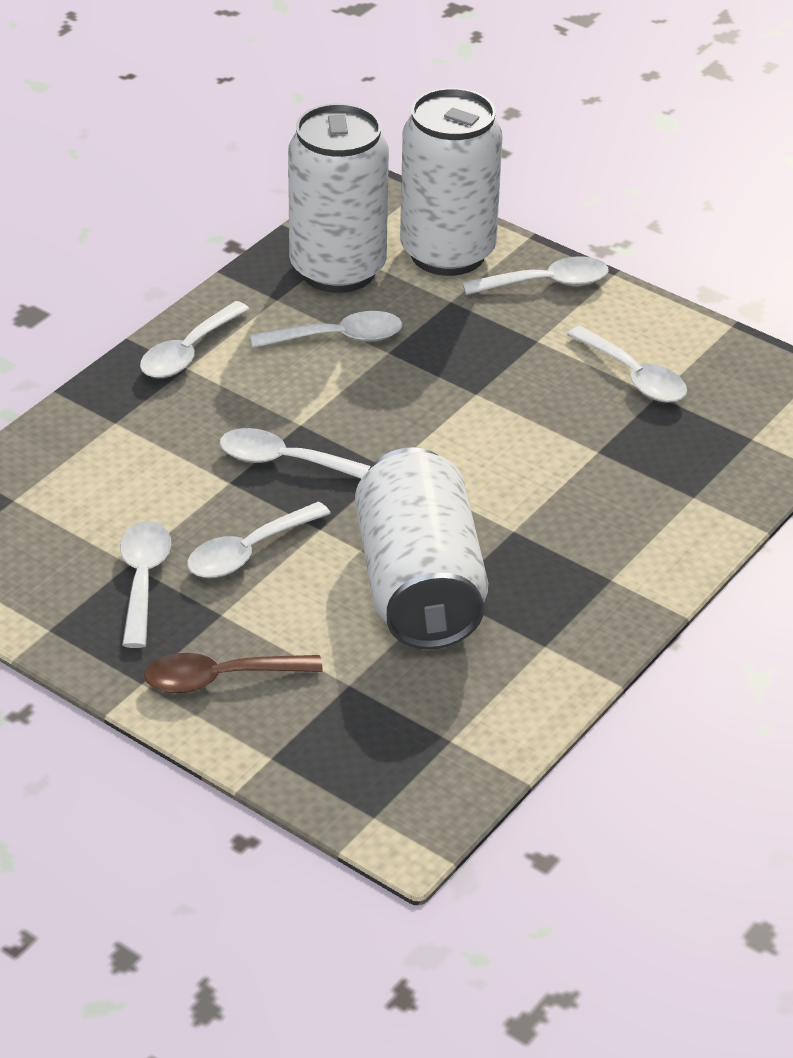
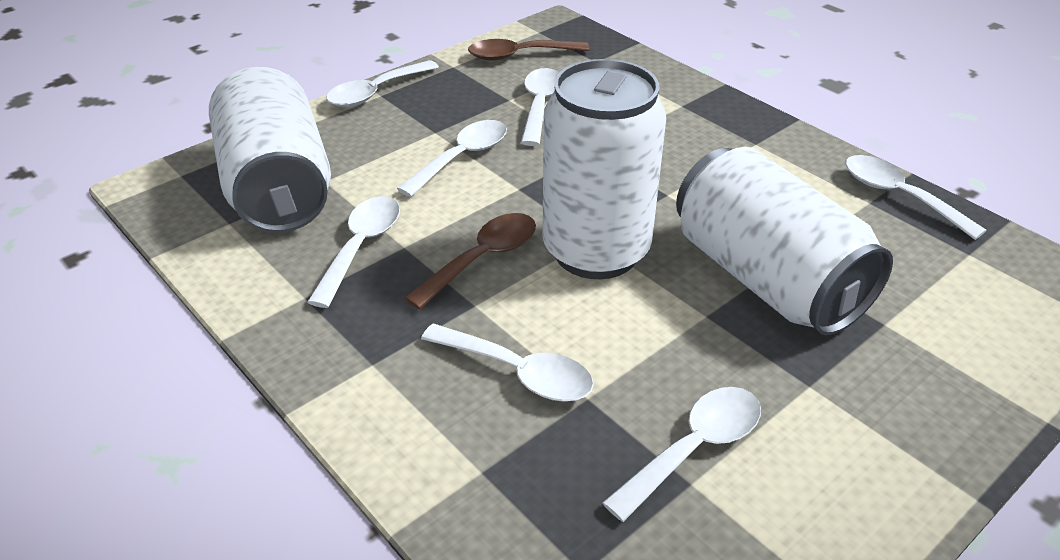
brown spoon: [144,653,323,693] = 1 -> [405,213,536,309] [468,39,589,60] = 2

